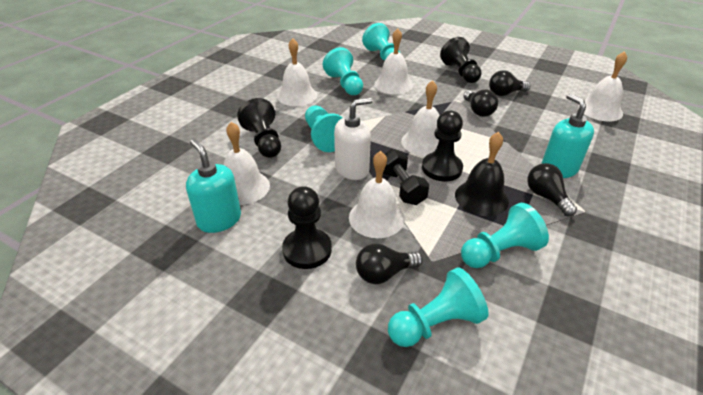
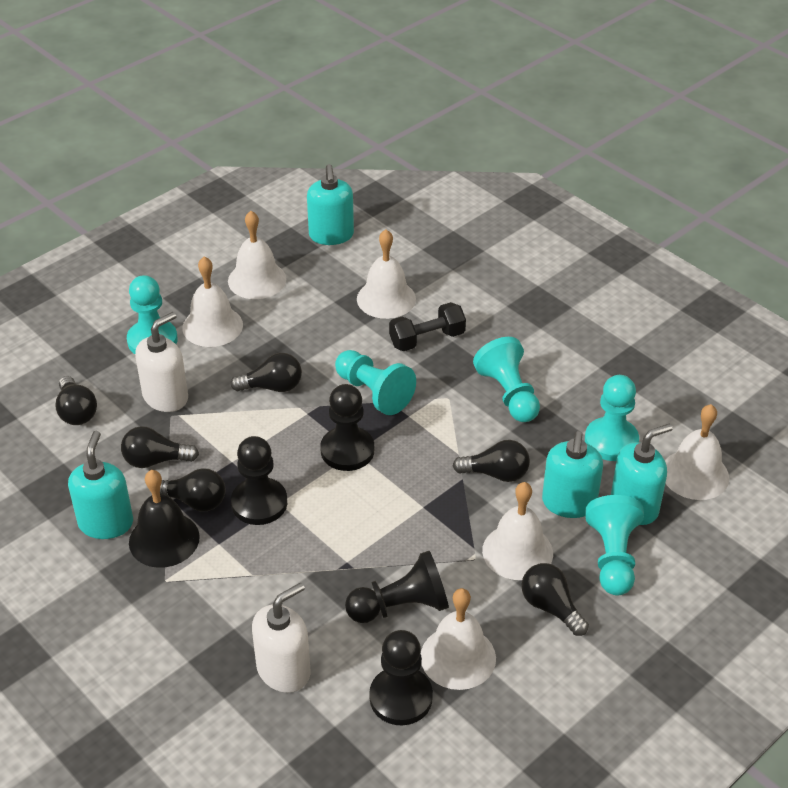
black light bulb: [356,244,423,284] [463,90,498,117] [489,70,530,96] [527,163,577,216] = 4 -> [55,376,97,425] [121,426,199,468] [160,468,225,511] [230,353,302,392] [453,440,530,482] [521,563,589,636] = 6
turquoise soap dispenser: [186,139,241,233] [541,93,594,178] = 2 -> [68,431,133,539] [307,164,354,245] [542,431,603,518] [611,424,673,525] = 4
white soap dispenser: [334,98,373,180] = 1 -> [135,312,188,412] [252,582,310,693] = 2

